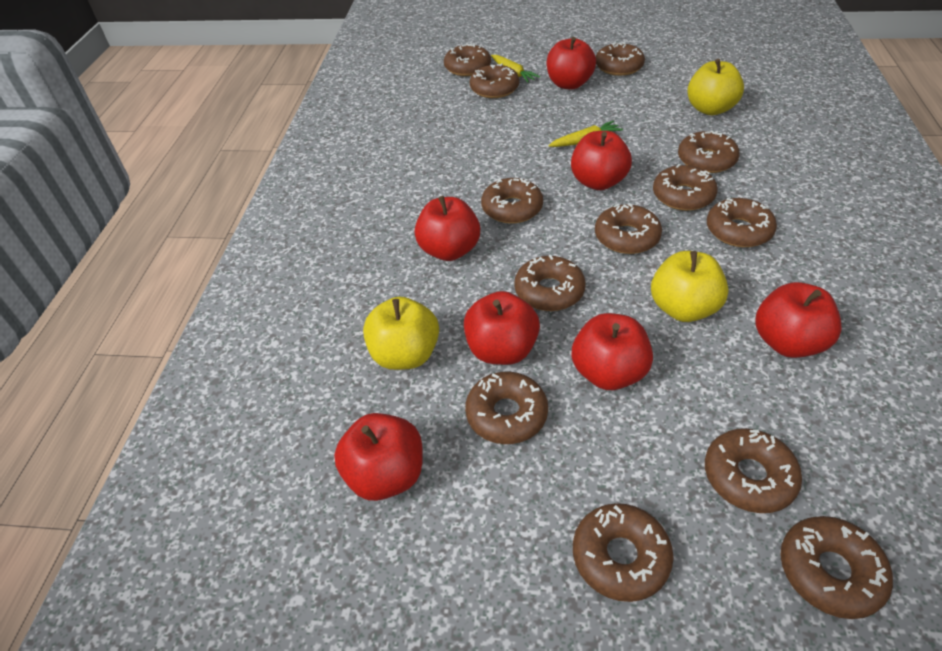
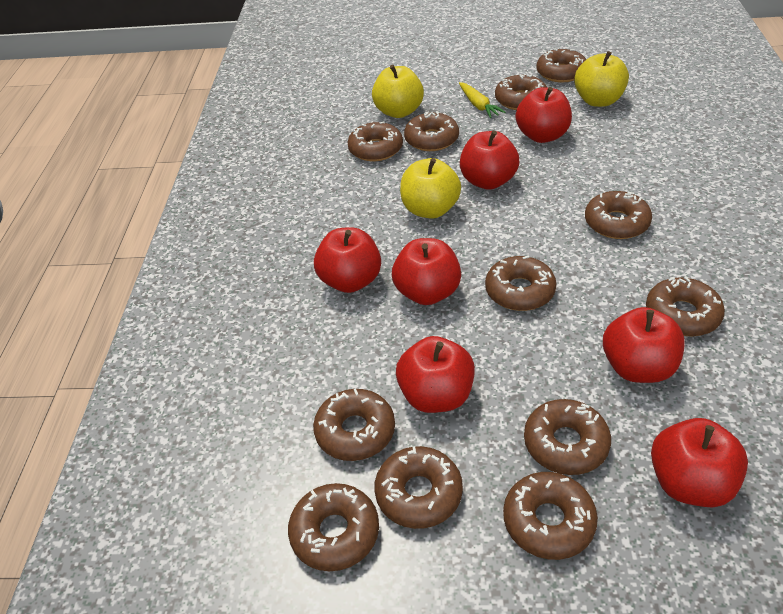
brown donut: [444,43,491,76] [465,372,548,444] [470,63,519,98] [481,178,543,224] [514,255,586,311] [573,503,673,602] [595,203,662,254] [596,42,645,76] [653,164,718,211] [678,131,740,173] [705,428,802,513] [707,198,777,247] [780,516,893,619] = 13 -> [288,483,379,571] [313,389,395,461] [348,122,403,161] [374,446,463,529] [404,111,459,151] [485,256,557,311] [495,74,547,110] [503,472,598,560] [524,399,611,475] [536,48,586,83] [585,191,652,239] [646,276,725,336] = 12
yellow carrot: [491,55,541,83] [548,121,623,147] = 2 -> [459,82,506,118] = 1

